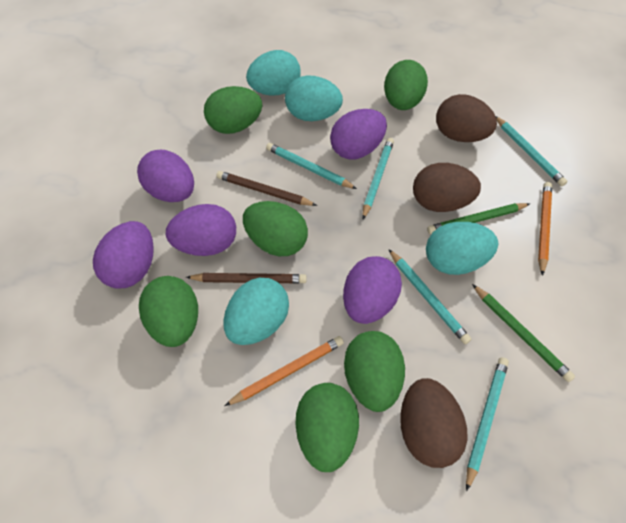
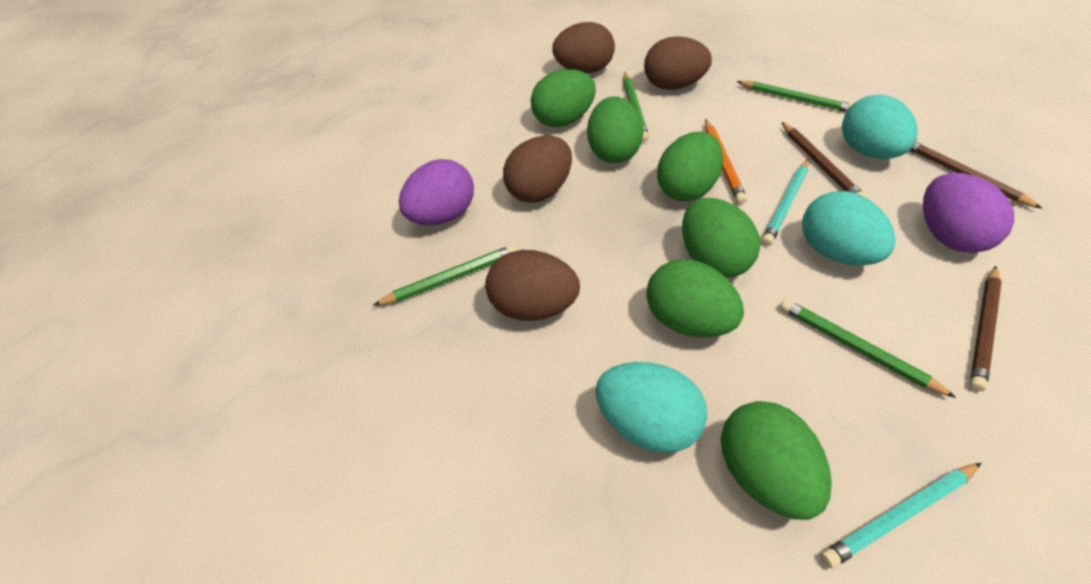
brown egg: [401,378,468,468] [413,163,481,212] [436,94,497,142] = 3 -> [485,250,580,321] [503,136,572,203] [552,22,615,73] [644,36,712,90] = 4
brown pencil: [186,273,307,283] [216,171,317,206] = 2 -> [781,122,866,198] [909,141,1043,209] [970,266,1002,391] = 3
green pencil: [427,203,530,234] [472,284,575,382] = 2 -> [373,245,516,306] [623,73,649,142] [736,81,853,112] [780,299,957,398] = 4
orange pencil: [224,336,344,406] [538,182,552,276] = 2 -> [705,119,747,204] = 1
purple egg: [93,221,154,288] [137,150,194,202] [166,204,236,256] [330,109,387,159] [343,256,402,324] = 5 -> [399,159,474,225] [923,173,1014,253] = 2
turquoise egg: [223,278,289,345] [246,50,301,96] [285,75,343,121] [426,222,498,275] = 4 -> [595,362,707,453] [802,191,896,266] [842,94,918,159] = 3
turquoise pencil: [266,143,357,189] [362,138,394,219] [388,249,471,344] [466,357,509,491] [496,116,568,186] = 5 -> [762,159,809,246] [821,463,981,568] = 2

